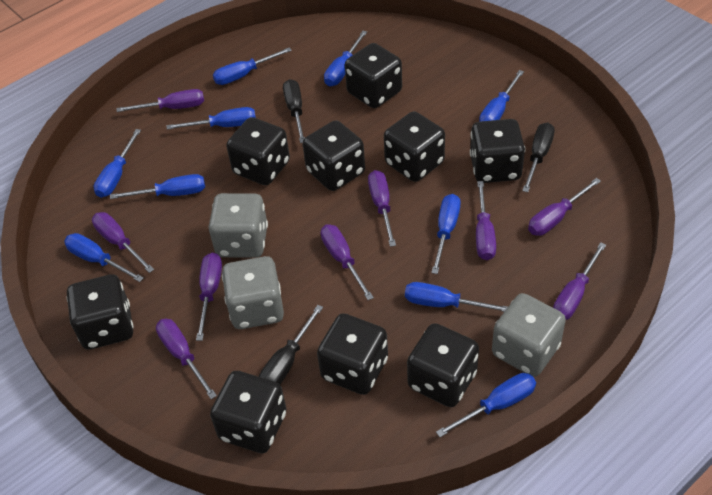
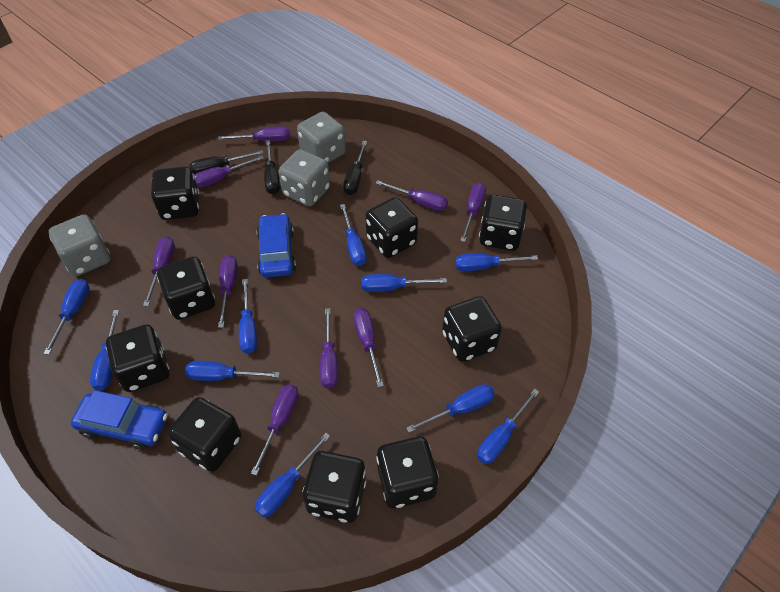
blue car: none = 0 -> [71,390,168,450] [256,213,296,278] = 2

